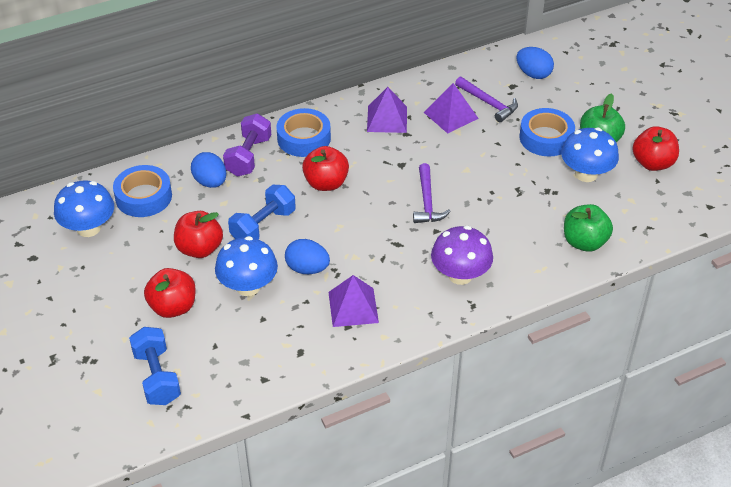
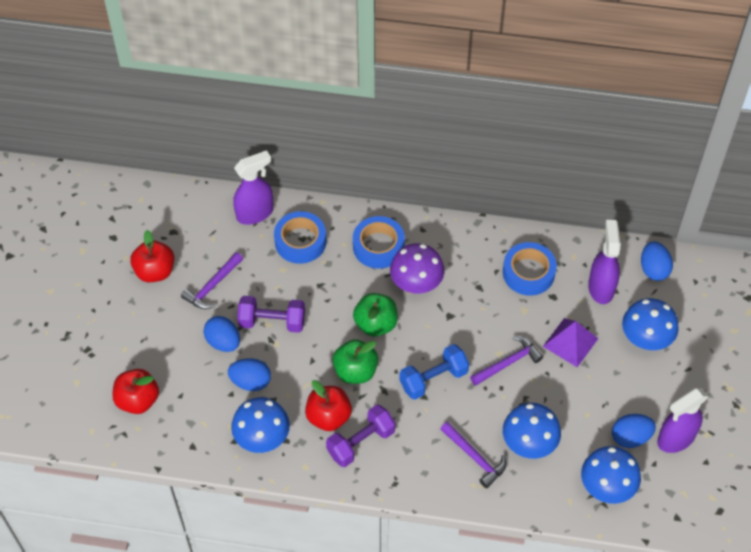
blue dumbbell: [129,327,181,405] [228,185,296,240] = 2 -> [399,344,469,400] = 1
blue egg: [191,152,226,188] [285,239,330,274] [517,47,554,79] = 3 -> [204,316,240,352] [228,358,271,391] [612,414,656,448] [641,241,673,281] = 4
blue mushroom: [54,180,114,237] [215,236,278,296] [561,127,619,182] = 3 -> [231,397,290,453] [503,403,561,459] [581,446,641,504] [622,298,679,350] = 4
purple dumbbell: [223,114,271,177] = 1 -> [237,296,305,333] [326,405,395,467] = 2
purple hammer: [413,163,451,223] [455,77,518,122] = 2 -> [181,252,243,309] [440,422,506,488] [470,336,543,386] = 3
purple pyramid: [328,275,379,327] [367,87,407,133] [424,83,479,134] = 3 -> [543,318,598,367] = 1
purple spray bottle: none = 0 -> [233,150,274,225] [588,220,621,304] [657,388,709,453] = 3
red apple: [144,268,196,318] [174,211,223,258] [302,146,349,191] [633,126,679,171] = 4 -> [112,369,159,414] [130,230,175,282] [305,380,352,431] = 3

